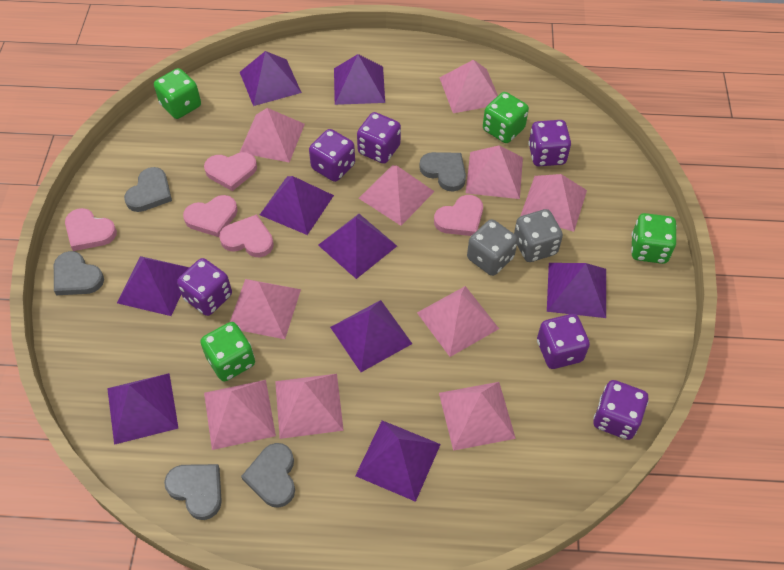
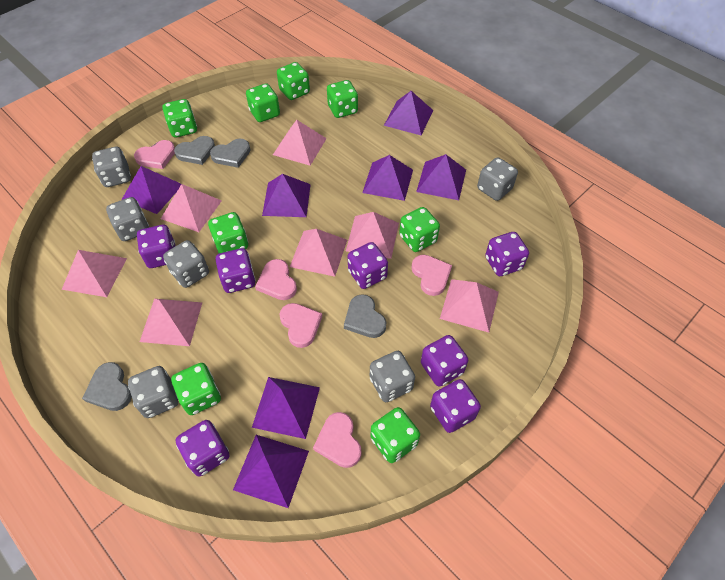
green dice: [154,68,201,119] [200,322,255,382] [483,92,529,143] [631,213,677,264] = 4 -> [162,99,197,138] [171,363,221,415] [208,212,248,253] [246,83,280,122] [277,62,310,100] [327,80,358,118] [371,407,420,463] [399,207,440,252] = 8
grey dice: [467,219,518,276] [514,209,563,262] = 2 -> [92,147,131,187] [106,197,149,241] [128,366,178,418] [163,240,209,288] [370,351,415,402] [477,157,518,201] = 6
grey heart: [54,251,104,295] [124,167,172,212] [164,464,222,520] [241,443,295,508] [419,152,466,192] = 5 -> [82,362,132,411] [174,136,215,165] [210,139,250,168] [344,294,386,338] = 4
pink pyramid: [204,380,276,450] [230,279,301,339] [239,108,305,163] [275,374,344,439] [359,165,435,226] [417,286,499,357] [439,382,516,451] [440,60,498,113] [466,145,523,199] [521,174,587,232] = 10 -> [62,250,127,297] [140,299,202,346] [161,184,222,232] [273,120,327,165] [290,229,347,277] [346,212,399,259] [440,279,499,333] = 7
purple dice: [177,258,232,316] [309,129,355,182] [357,112,401,164] [528,120,571,166] [537,314,590,369] [593,380,649,440] = 6 -> [137,225,175,268] [176,420,229,476] [216,248,255,293] [348,242,388,289] [421,335,468,387] [430,379,481,433] [485,232,529,276] = 7
purple pyramid: [107,373,178,445] [117,256,190,316] [240,51,302,106] [260,176,334,235] [318,214,397,279] [330,300,412,372] [334,54,385,105] [355,420,441,502] [547,263,606,318] = 9 -> [122,166,181,214] [233,435,309,508] [252,377,320,439] [262,174,311,217] [362,155,413,201] [384,91,433,135] [416,154,466,200] = 7

